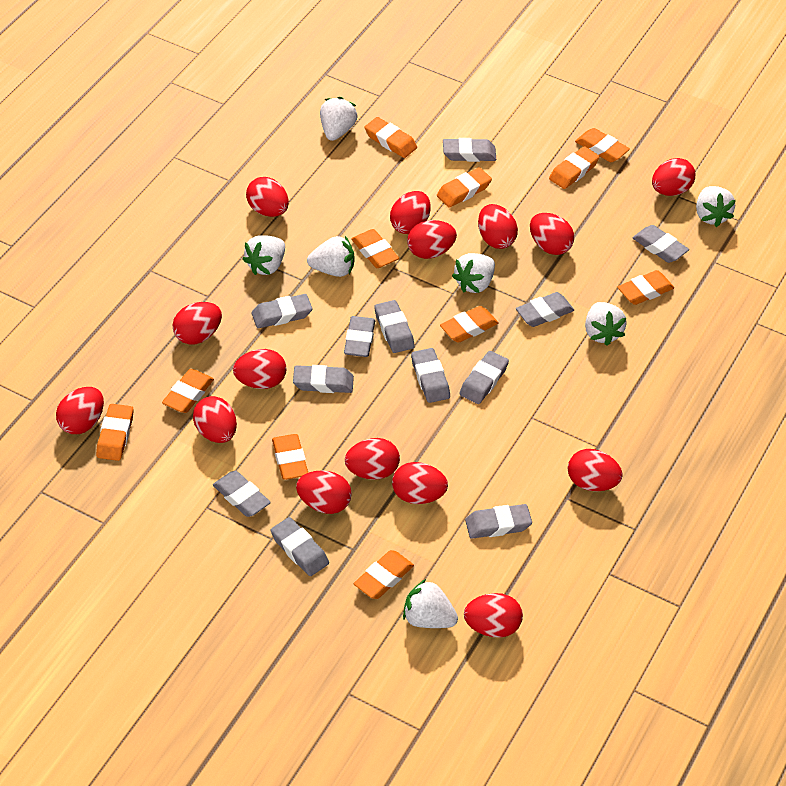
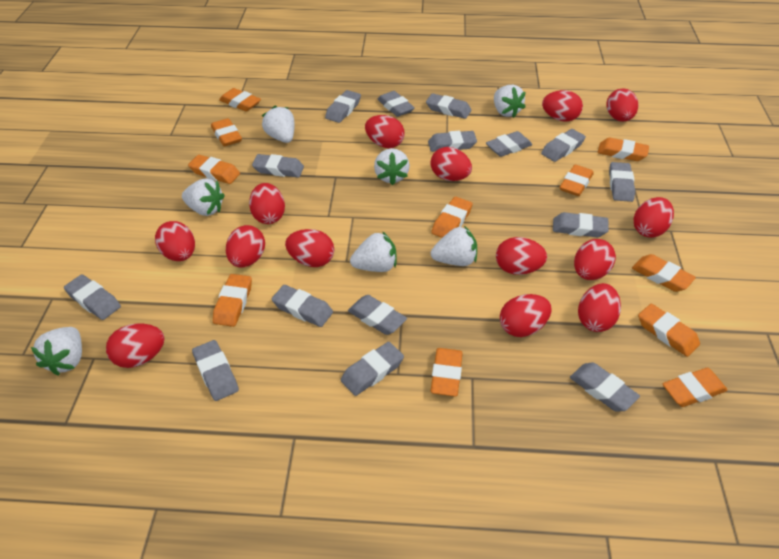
grey eraser: [213,471,271,517] [252,294,312,328] [271,517,329,576] [293,365,354,393] [344,316,375,357] [374,300,415,353] [411,348,450,403] [443,138,496,162] [459,351,509,404] [465,504,532,539] [516,292,574,327] [633,225,689,263] = 12 -> [64,274,121,320] [192,340,239,401] [252,154,304,178] [272,285,333,327] [325,90,361,123] [341,342,404,396] [348,295,407,335] [377,91,415,117] [426,93,472,119] [428,131,477,152] [486,131,532,157] [541,129,586,162] [553,212,609,237] [570,363,640,412] [609,162,635,202] = 15
red egg: [56,387,104,434] [173,302,222,345] [193,396,237,443] [233,349,286,389] [246,177,289,217] [296,470,352,514] [345,438,400,480] [390,191,430,234] [392,462,448,504] [407,220,457,259] [464,593,523,638] [478,204,518,249] [530,213,574,255] [568,449,623,491] [652,158,695,196] = 15 -> [106,324,165,368] [155,221,195,261] [226,225,265,267] [249,183,285,224] [285,229,334,267] [365,115,405,148] [430,147,472,181] [496,237,547,275] [500,294,552,337] [542,90,583,122] [574,239,616,280] [578,283,621,332] [606,88,638,122] [633,197,674,238] = 14

